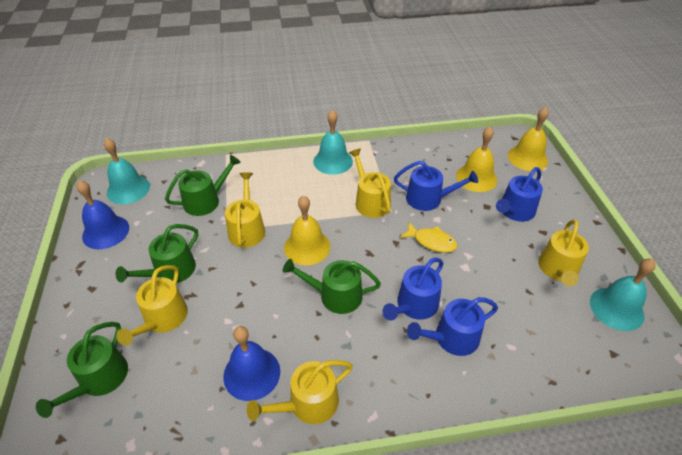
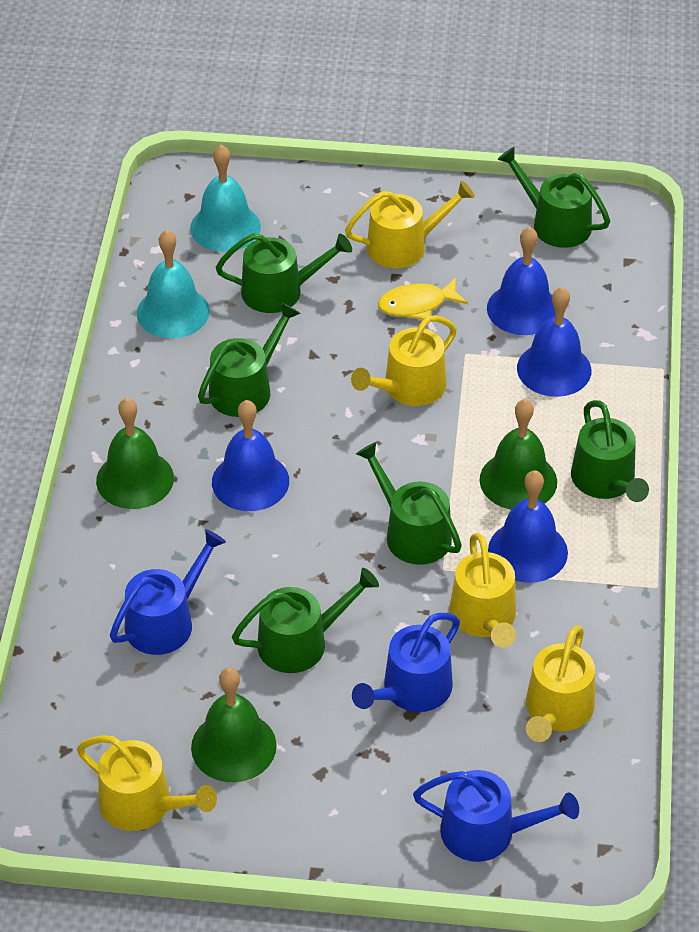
blue bell: [76,180,129,249] [223,326,280,401] = 2 -> [212,400,289,511] [487,227,555,335] [488,470,568,583] [517,287,591,397] = 4
blue watering can: [382,258,444,321] [394,161,478,211] [407,297,498,356] [496,167,543,222] = 4 -> [110,529,226,655] [352,613,460,712] [413,770,579,862] = 3
green bell: none = 0 -> [96,398,174,509] [191,668,277,782] [480,399,557,510] = 3
green watering can: [36,322,128,418] [115,224,198,283] [165,155,241,216] [283,259,381,314] = 4 -> [198,302,301,417] [216,233,352,313] [232,568,379,673] [356,442,462,565] [497,147,610,248] [571,400,649,502] = 6
turquoise bell: [104,138,150,204] [313,110,353,175] [590,259,656,331] = 3 -> [137,230,210,338] [190,145,261,252] = 2
yellow bell: [284,196,330,265] [456,127,497,192] [508,107,549,171] = 3 -> none = 0

